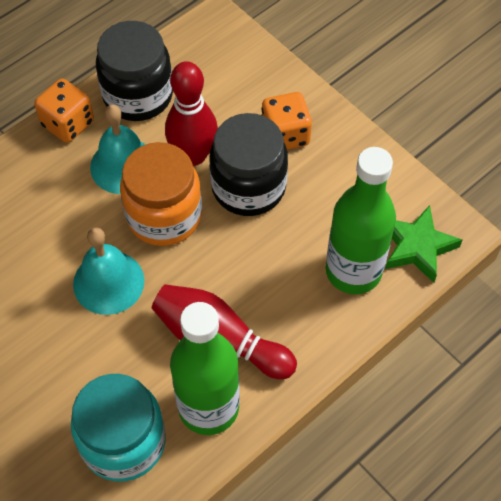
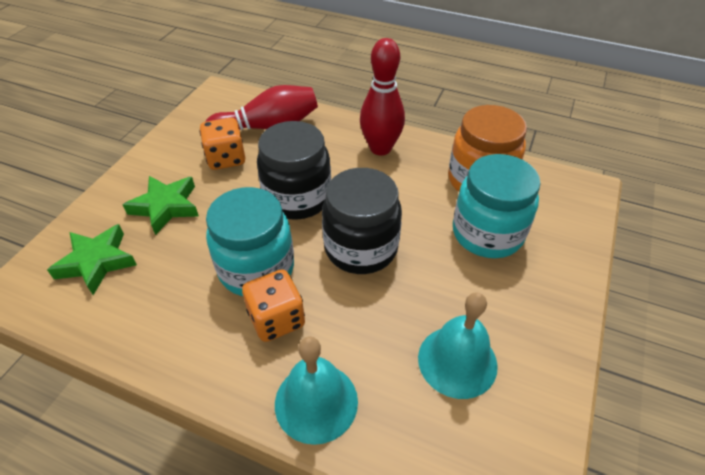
green bottle: [170,302,240,435] [326,147,396,294] = 2 -> none = 0
green star: [385,205,462,283] = 1 -> [47,224,137,295] [123,176,199,235] = 2
turquoise jar: [71,374,166,481] = 1 -> [206,187,294,296] [453,154,541,258] = 2

